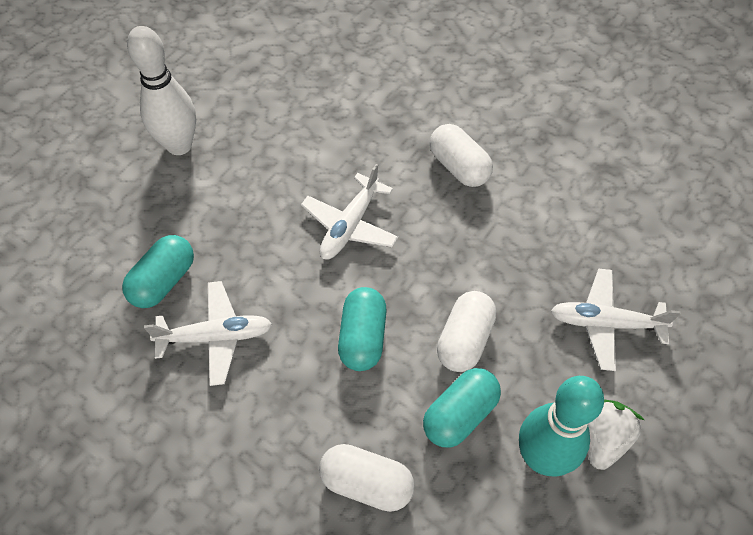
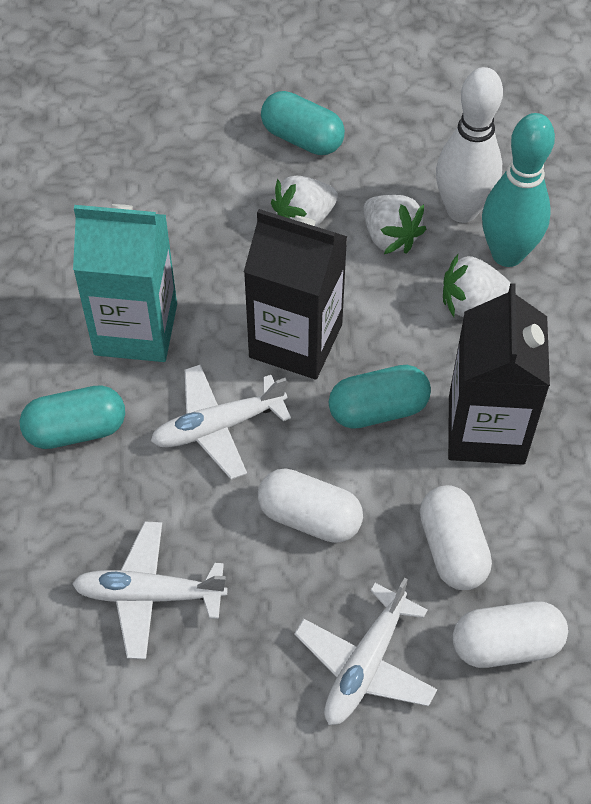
black carton: none = 0 -> [244,209,348,380] [448,283,550,465] = 2
turquoise carton: none = 0 -> [73,204,177,362] = 1
white strawberry: [587,400,644,470] = 1 -> [271,176,338,227] [364,195,426,254] [443,254,510,317] = 3

